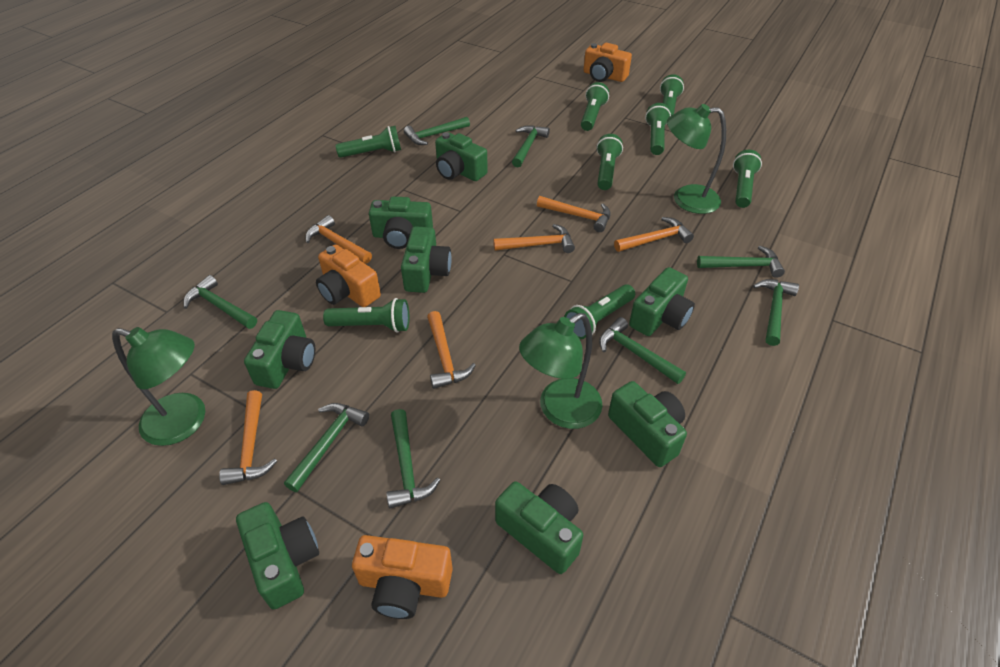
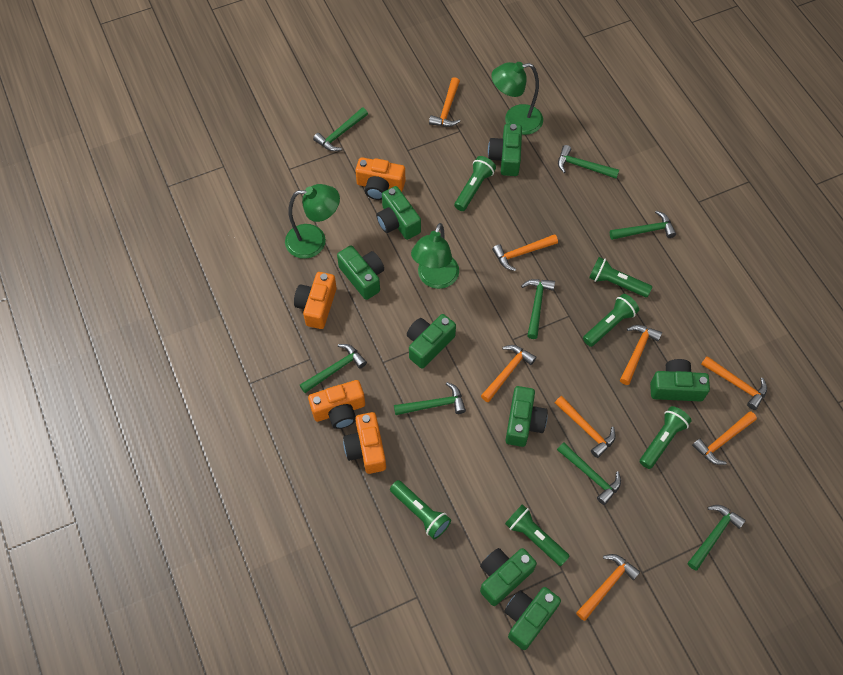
green flashlight: [323,298,409,333] [335,126,401,158] [564,284,635,339] [581,82,609,131] [596,134,623,190] [645,103,671,155] [660,74,684,116] [733,150,762,208] = 8 -> [390,480,451,539] [454,156,496,211] [505,504,570,566] [583,294,639,347] [589,257,652,297] [640,406,692,469] = 6
orange camera: [316,244,381,307] [352,535,453,619] [584,43,632,82] = 3 -> [294,272,337,329] [308,380,365,429] [343,412,386,474] [355,157,405,200] = 4
orange hammer: [219,390,277,485] [305,215,372,264] [427,311,476,389] [493,224,575,253] [537,196,611,232] [614,217,694,252] = 6 -> [429,77,460,127] [481,345,537,402] [492,234,558,271] [555,396,616,458] [576,554,640,621] [620,325,662,385] [692,411,757,465] [701,356,767,410] = 8

